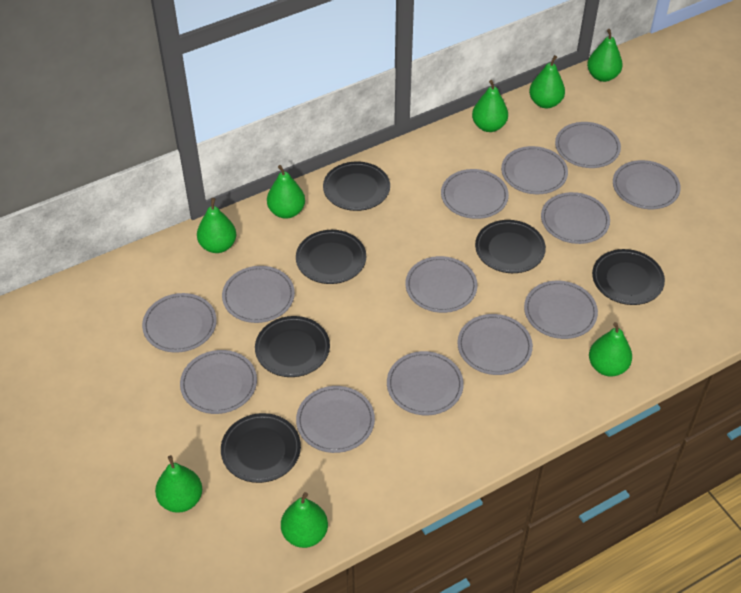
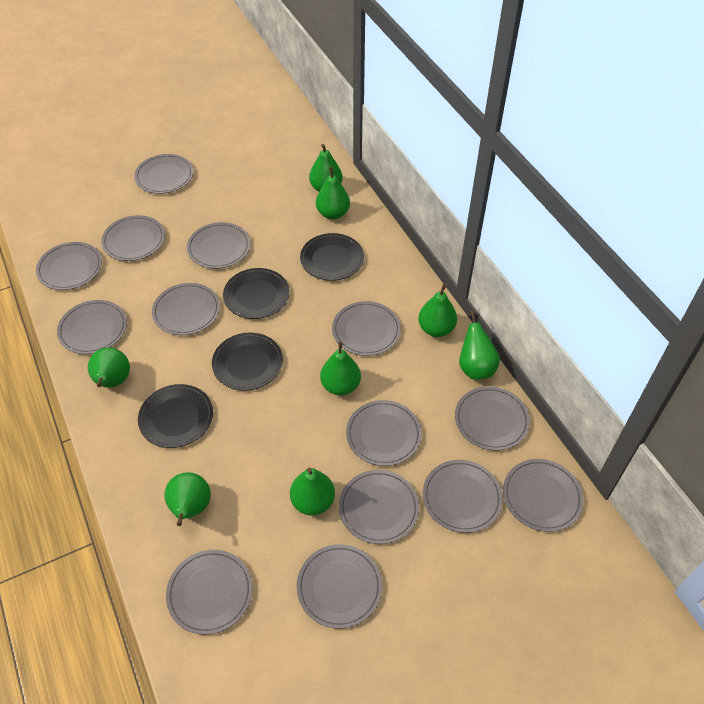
black plate: [221,413,301,483] [255,316,330,377] [296,230,366,284] [323,161,390,211] [475,220,546,273] [592,249,665,305] = 6 -> [138,384,213,448] [212,332,283,391] [223,268,290,319] [300,233,364,281] = 4
grey plate: [142,293,217,353] [180,350,257,414] [222,266,295,323] [296,386,375,453] [387,351,464,415] [405,256,478,313] [441,169,509,219] [457,314,533,375] [501,146,568,194] [524,281,598,339] [541,192,610,244] [555,122,621,168] [613,160,681,209] = 13 -> [36,242,102,290] [57,300,127,354] [101,215,165,261] [134,154,193,194] [152,283,220,335] [166,550,253,635] [187,222,250,269] [297,544,382,629] [332,301,401,356] [339,470,419,544] [346,400,422,466] [423,460,503,533] [455,386,530,451] [503,459,584,532] = 14

